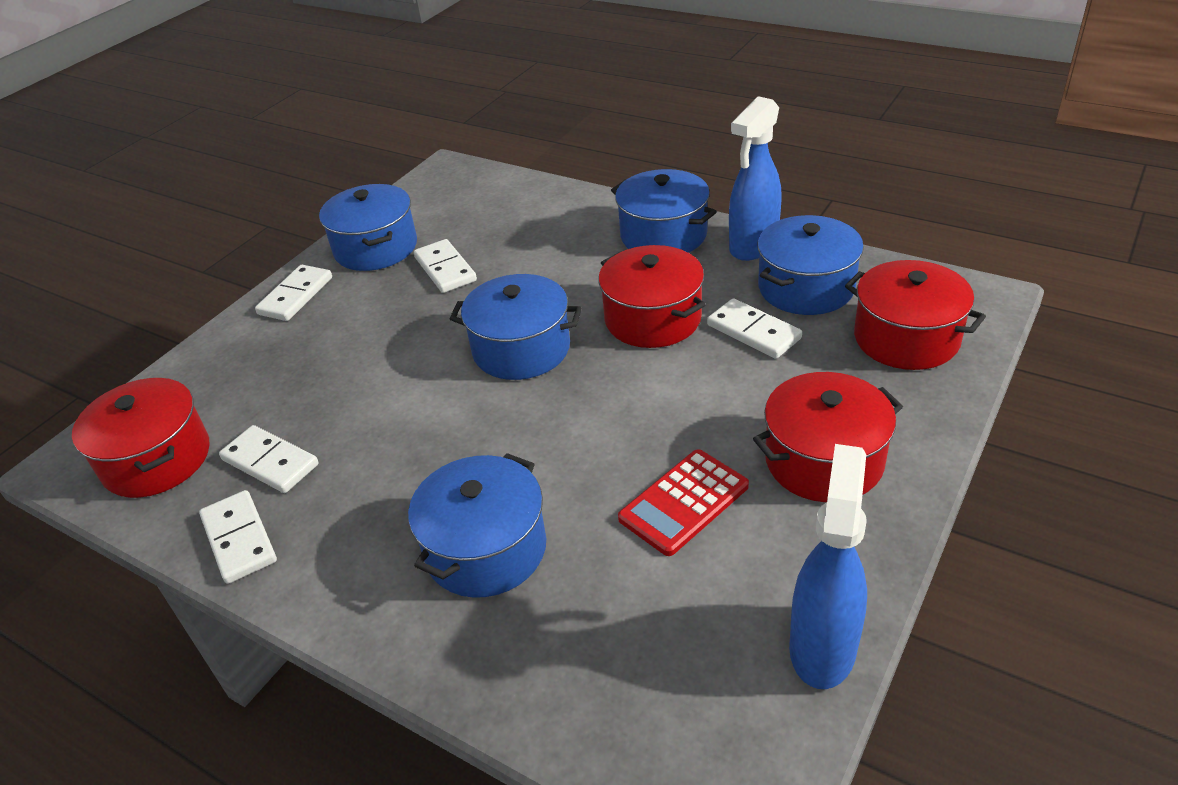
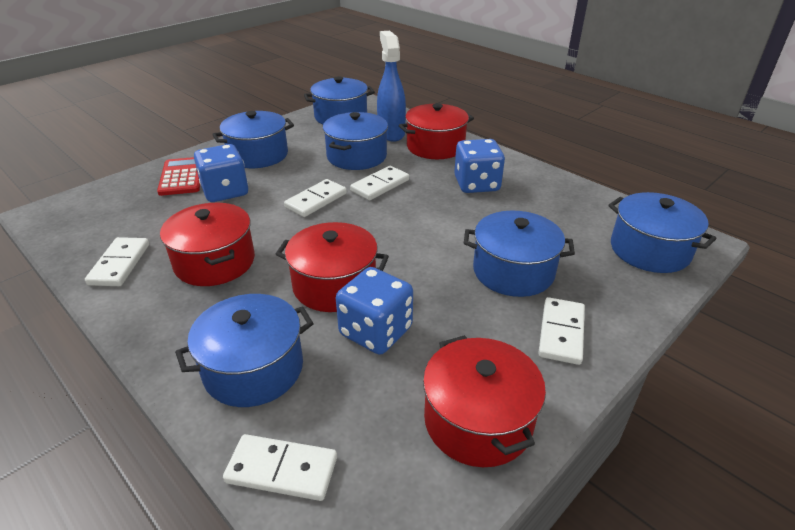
blue dice: none = 0 -> [194,144,248,202] [336,267,413,355] [454,139,505,193] = 3
blue pot: [319,184,417,271] [408,453,546,598] [450,274,582,380] [611,169,717,253] [757,215,864,315] = 5 -> [175,294,314,407] [212,111,294,168] [304,76,375,124] [323,112,388,170] [464,210,575,297] [608,192,717,273] = 6
blue spray bottle: [729,96,782,261] [789,444,867,689] = 2 -> [377,31,406,142] = 1

